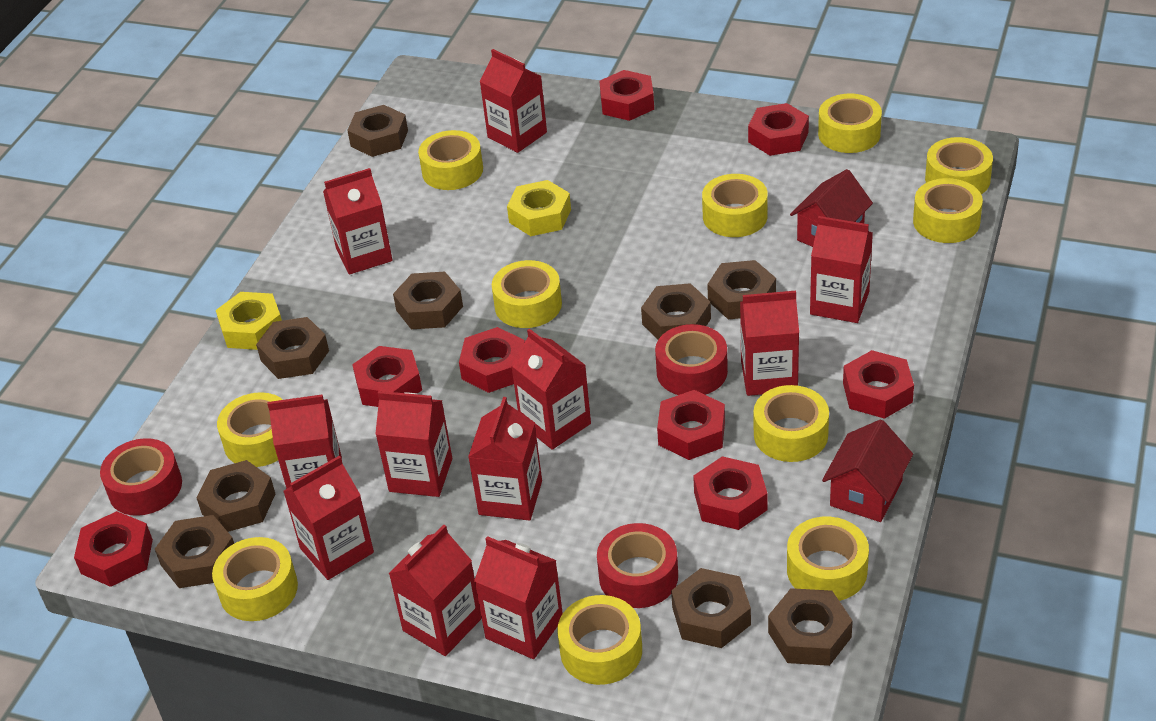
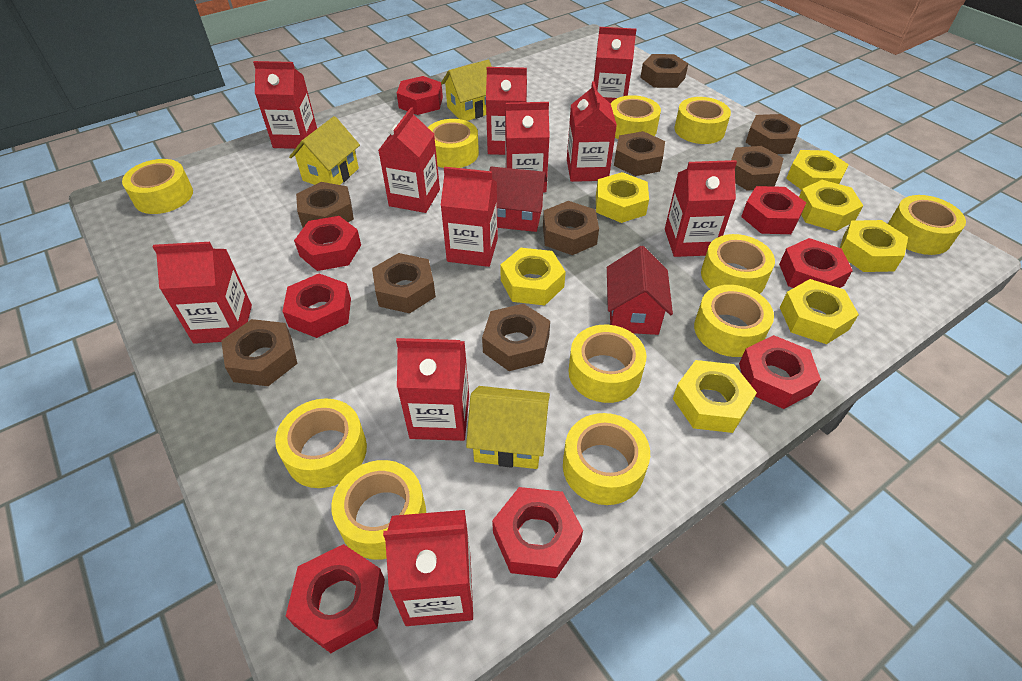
red tape: [100,438,182,516] [597,523,678,608] [655,324,728,395] = 3 -> none = 0
yellow house: none = 0 -> [289,116,360,185] [441,60,492,121] [466,386,550,469] = 3
yellow nut: [216,292,282,350] [507,180,571,236] = 2 -> [500,248,566,305] [596,172,649,223] [673,360,757,433] [780,279,859,344] [786,150,849,190] [799,180,863,231] [840,220,908,272] = 7

